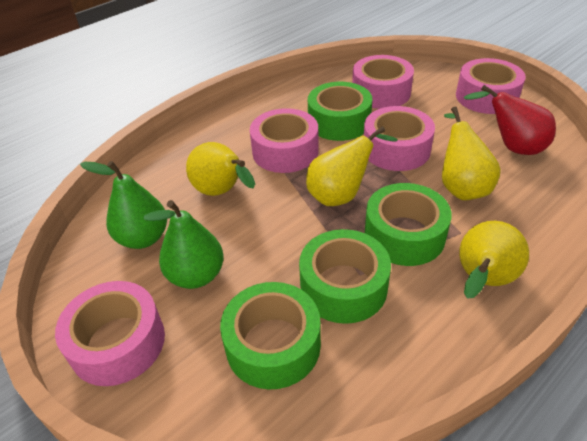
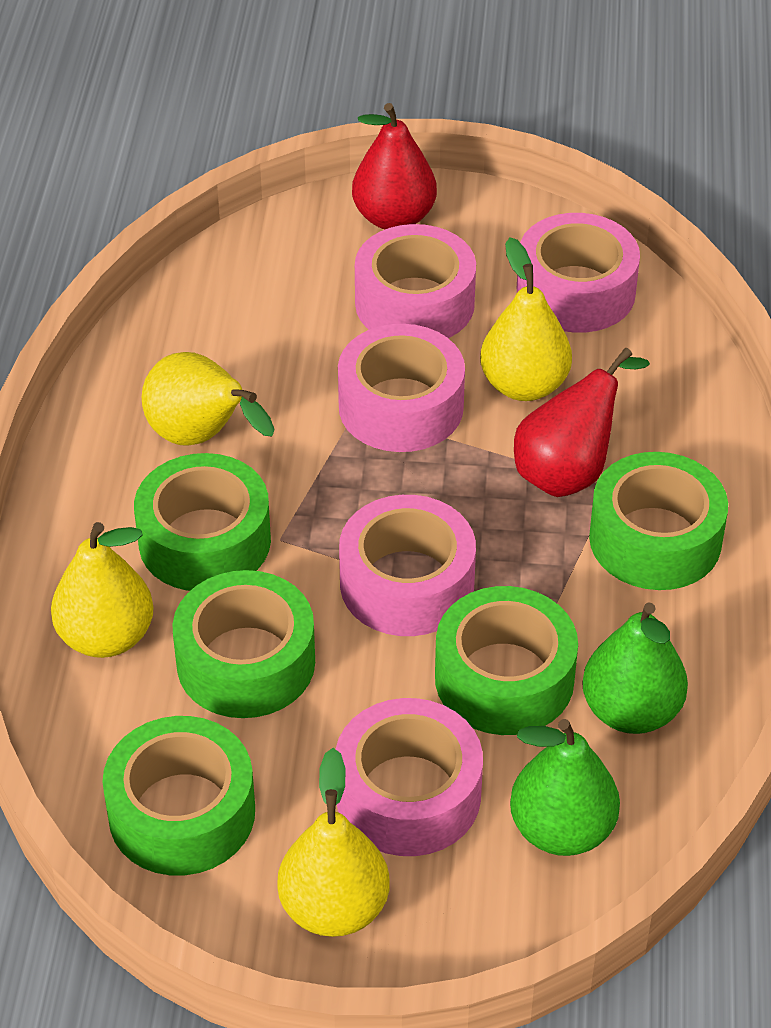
green tape: [220,282,321,390] [299,229,391,324] [308,82,372,141] [365,183,452,266] = 4 -> [102,716,255,876] [134,453,271,591] [173,570,315,718] [435,586,578,735] [589,452,728,590] = 5
red pear: [464,85,556,155] = 1 -> [352,103,437,229] [514,348,650,497] = 2

